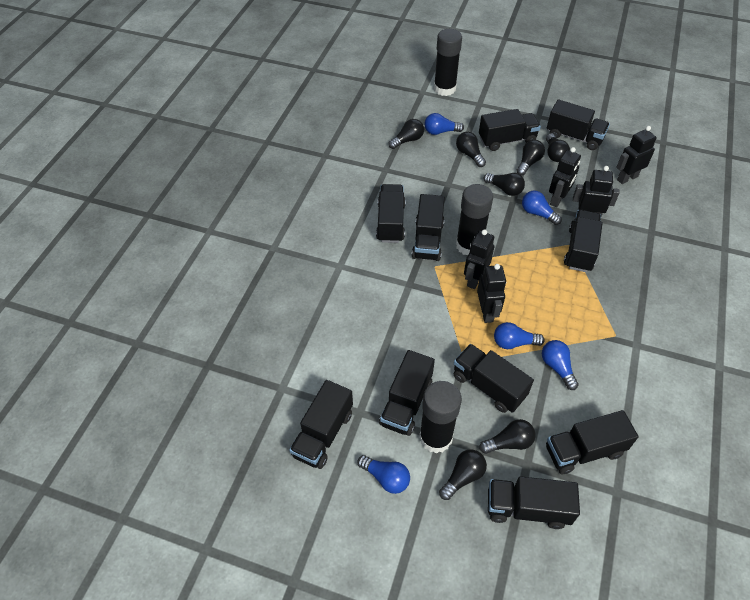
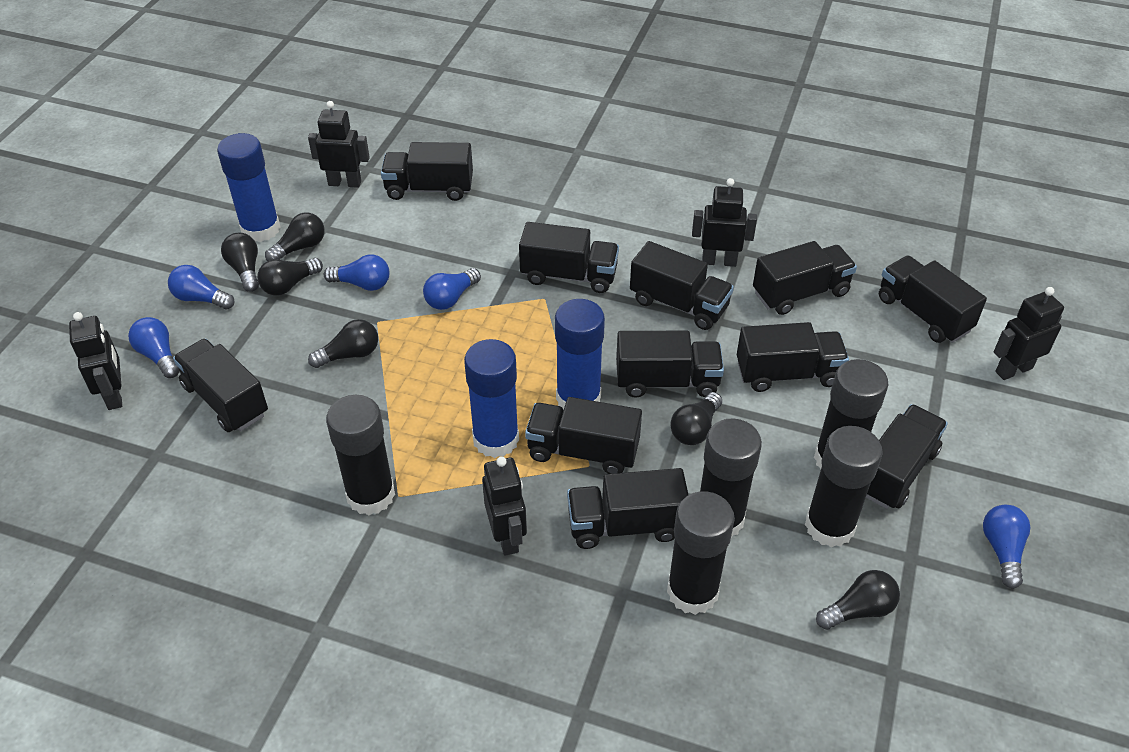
black glue stick: [419,381,462,454] [434,29,462,96] [456,184,493,256] = 3 -> [326,395,395,515] [667,491,735,615] [700,418,762,537] [805,426,883,547] [814,359,888,469] = 5
black light bulb: [389,119,424,149] [439,449,487,500] [456,132,486,167] [479,419,535,454] [484,173,525,196] [517,140,545,175] [546,133,570,162] = 7 -> [221,233,259,292] [257,258,323,296] [265,213,324,261] [308,319,378,368] [670,392,722,445] [816,570,900,630] = 6
black truck: [289,380,353,469] [376,184,406,243] [379,350,435,436] [412,194,445,261] [454,344,534,413] [479,109,541,151] [488,476,580,529] [546,410,638,474] [547,100,610,150] [564,210,603,272] = 10 -> [173,339,268,432] [381,142,473,201] [519,222,619,293] [525,397,642,474] [567,468,688,549] [616,331,724,398] [630,241,734,330] [737,322,849,392] [753,241,857,315] [866,404,948,509] [879,255,987,343] = 11
blue glue stick: none = 0 -> [217,133,280,242] [464,339,519,458] [555,299,605,410] = 3

